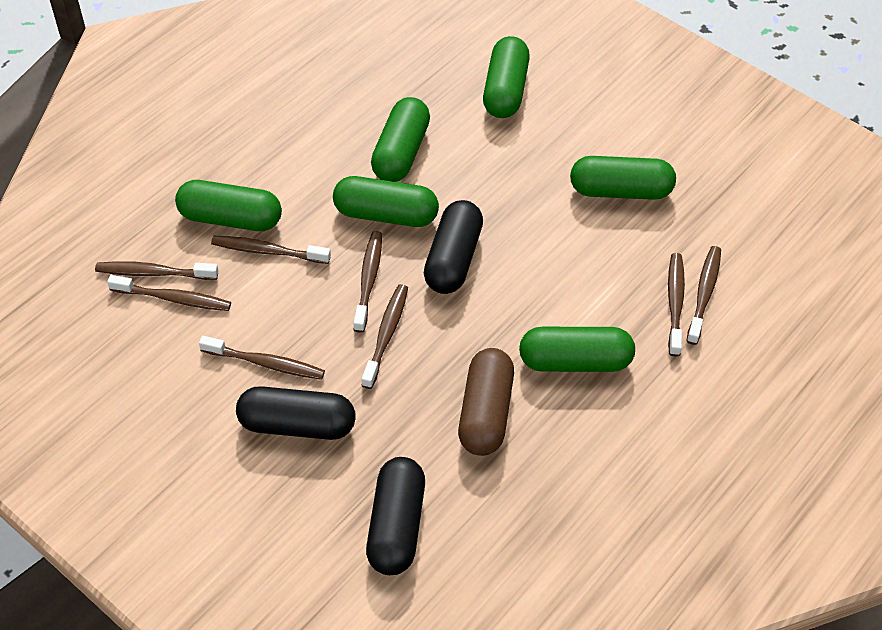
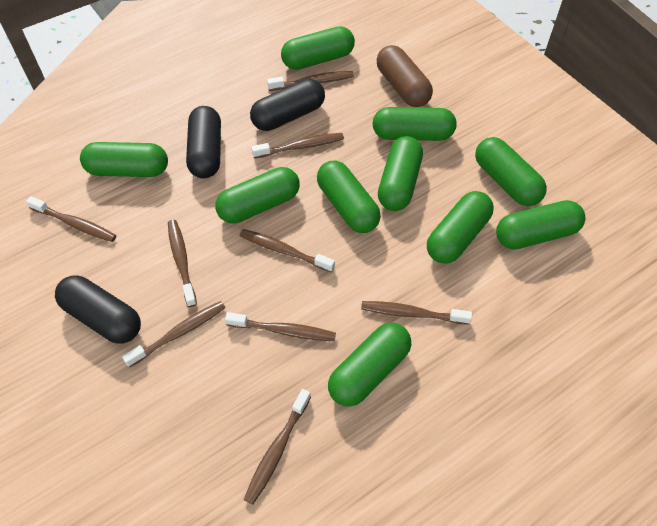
brown toothbrush: [95,261,218,280] [107,275,231,311] [199,336,325,380] [211,236,331,264] [354,231,382,333] [361,284,408,389] [668,253,685,357] [687,246,721,345] = 8 -> [26,196,116,242] [122,301,226,368] [168,220,197,307] [225,312,336,341] [239,229,335,272] [244,389,311,505] [251,133,344,159] [267,71,354,91] [361,301,472,325] = 9
green capsule: [175,180,282,231] [333,176,439,227] [371,97,430,182] [483,36,530,118] [519,327,635,372] [570,156,676,200] = 6 -> [80,142,168,177] [215,167,300,224] [281,26,355,70] [317,160,381,233] [328,323,411,406] [373,107,457,141] [378,136,423,211] [427,191,494,263] [475,137,547,206] [496,200,585,250] = 10

